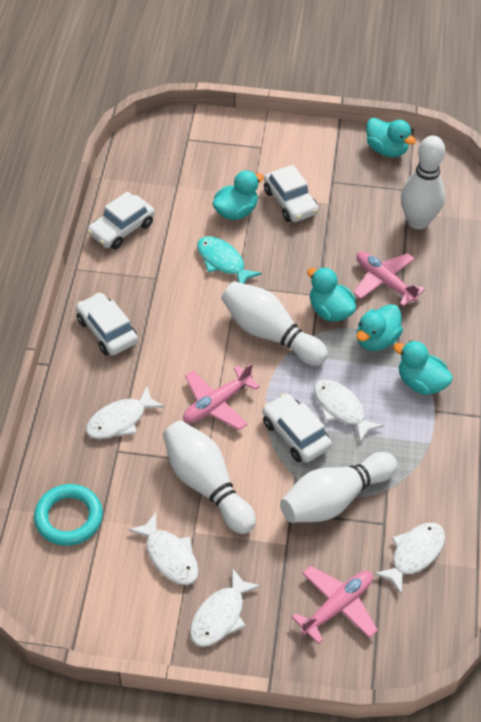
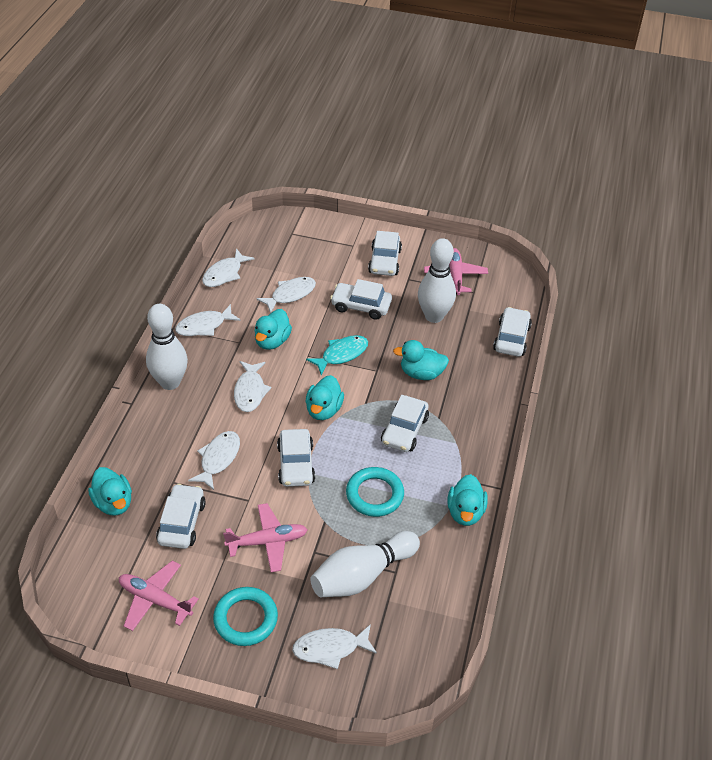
turquoise ring: [34,484,103,546] = 1 -> [213,587,278,646] [346,467,404,517] = 2
white bowling pin: [163,420,256,534] [222,281,328,366] [280,452,397,523] [401,135,445,229] = 4 -> [146,304,188,390] [310,531,420,597] [418,238,456,323] = 3
white car: [76,293,138,355] [87,191,155,250] [262,393,332,463] [264,165,319,222] = 4 -> [156,484,206,549] [277,429,315,487] [330,279,392,320] [368,231,402,276] [381,395,429,452] [493,307,532,357] = 6
white fish: [86,386,165,439] [128,512,199,585] [190,568,261,647] [314,379,384,443] [374,523,445,594] = 5 -> [175,304,241,336] [188,431,240,490] [202,249,254,287] [234,361,271,412] [256,277,316,313] [292,624,377,669] = 6

